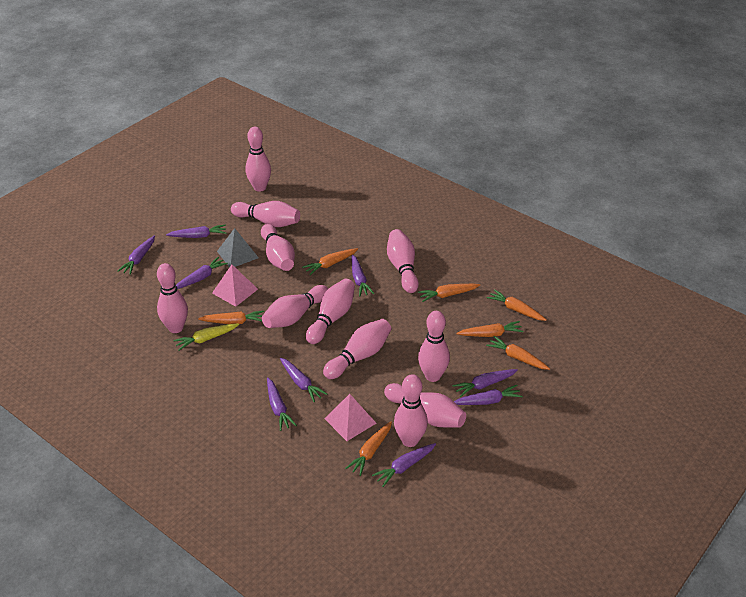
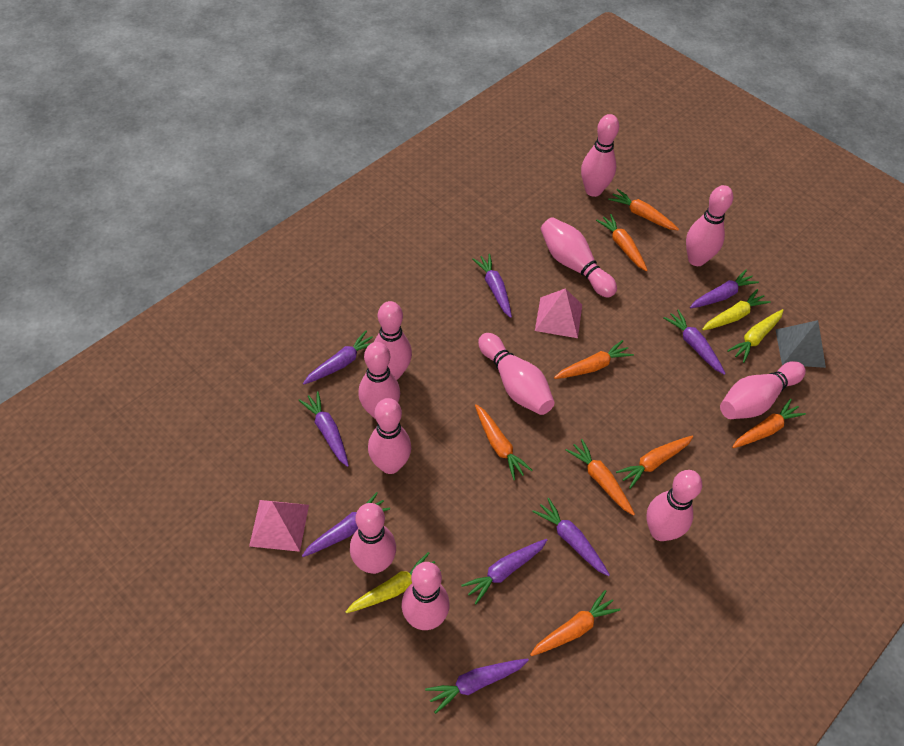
orange carrot: [198,311,264,324] [302,248,358,275] [345,422,392,476] [418,284,480,302] [456,321,523,337] [486,336,550,370] [487,289,547,321] = 7 -> [475,404,533,480] [530,590,621,656] [554,340,634,379] [566,439,635,516] [596,214,648,271] [608,189,679,230] [616,436,693,489] [732,399,806,448] = 8
yellow carrot: [173,323,239,351] = 1 -> [345,552,441,613] [702,289,771,330] [727,309,784,363] = 3

